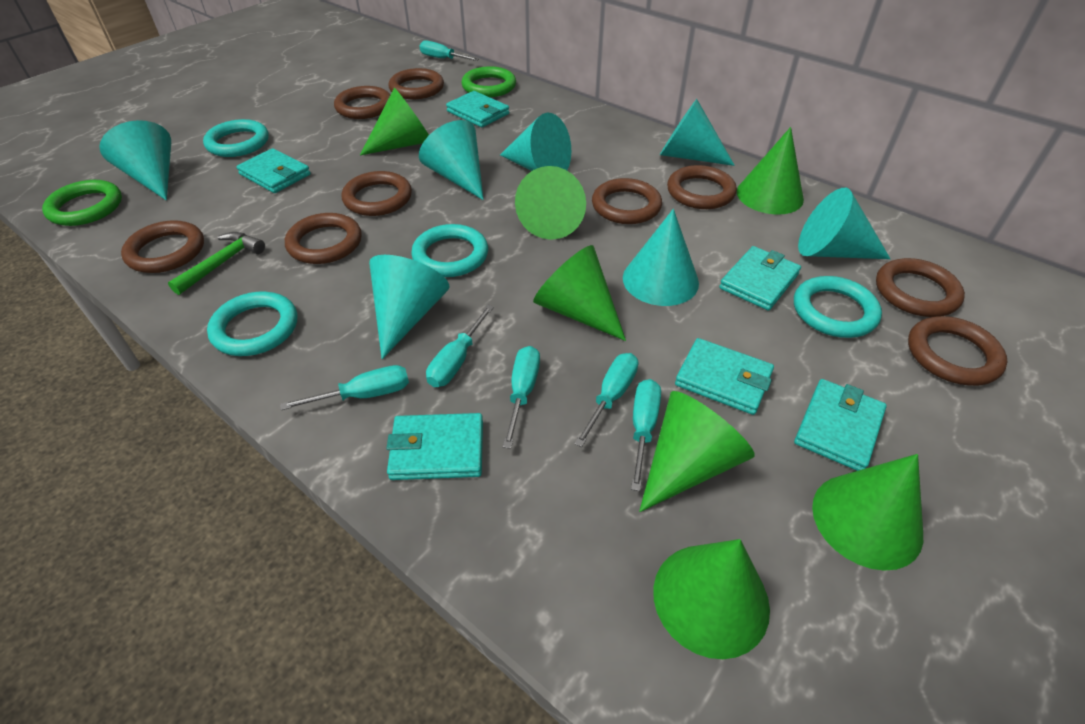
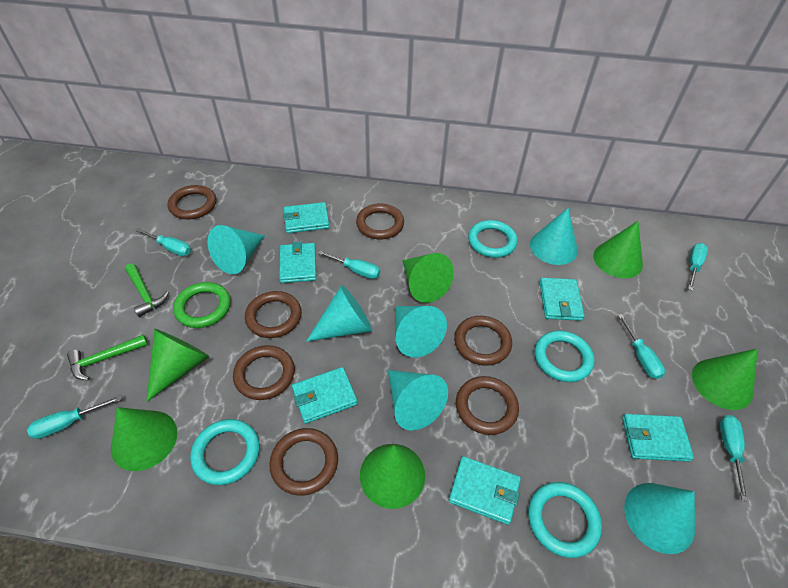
brown ring: [121,220,204,273] [285,213,362,264] [334,86,390,119] [342,171,412,216] [389,68,444,99] [592,178,662,224] [667,165,737,209] [876,258,965,317] [908,316,1007,386] = 9 -> [168,185,216,219] [233,345,295,400] [245,291,302,338] [269,428,338,496] [356,203,404,239] [454,316,512,366] [456,376,519,435] = 7
green cone: [360,88,429,155] [515,166,586,240] [533,245,626,341] [639,391,755,512] [653,539,770,659] [737,127,804,215] [812,454,923,571] = 7 -> [111,407,177,471] [146,329,210,402] [360,444,425,509] [402,253,454,303] [593,221,643,278] [692,349,758,410] = 6
green hammer: [168,232,265,295] = 1 -> [67,334,148,381] [125,264,169,317] = 2
green ring: [42,180,122,226] [461,66,516,97] = 2 -> [173,282,231,328] = 1
turquoise cone: [99,120,171,200] [369,255,450,359] [419,120,484,200] [500,113,571,171] [623,209,699,306] [660,99,735,166] [798,188,890,259] = 7 -> [207,225,264,274] [306,285,372,342] [388,370,448,431] [395,306,447,357] [530,208,578,265] [624,483,695,554] = 6

